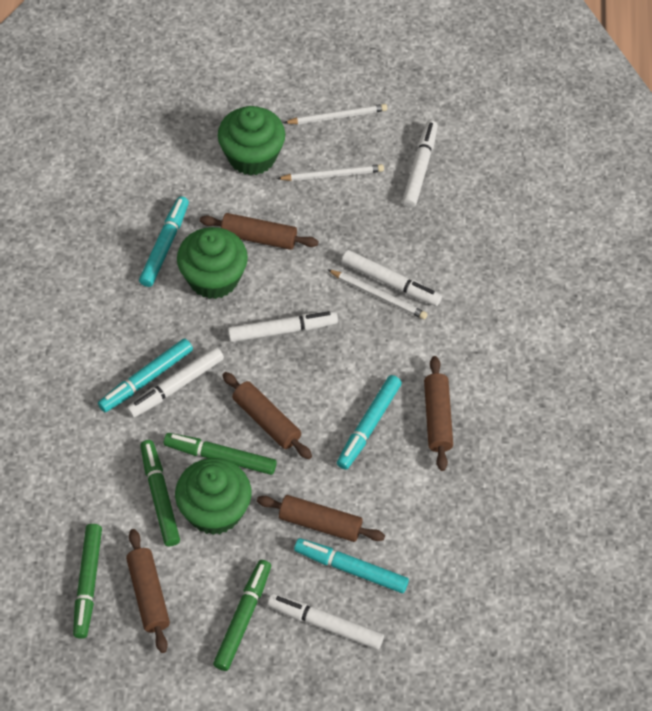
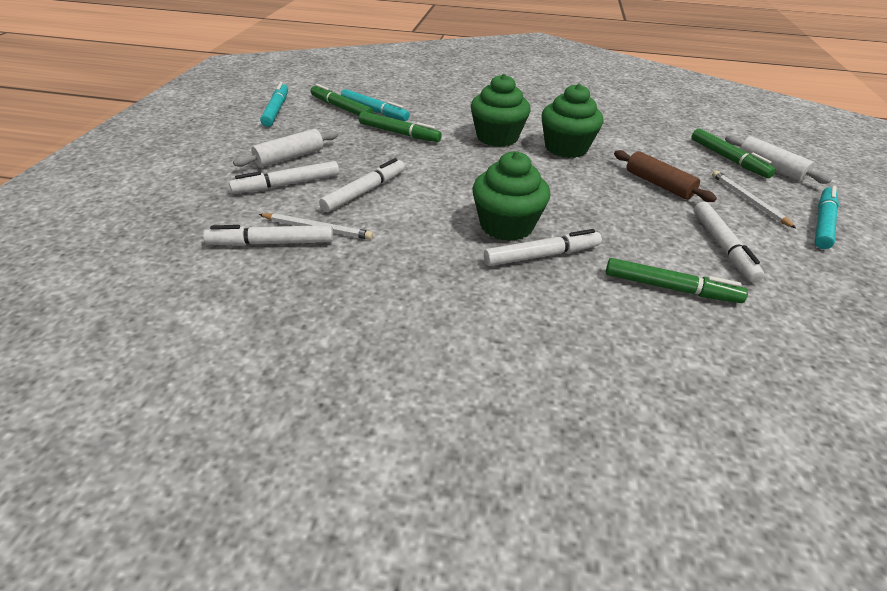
brown rolling pin: [126,529,170,653] [200,213,319,250] [222,372,312,459] [257,495,385,542] [424,356,453,471] = 5 -> [614,150,717,202] = 1
turquoise marker: [98,339,193,412] [139,196,189,287] [294,538,409,593] [337,375,402,470] = 4 -> [260,82,288,127] [341,89,410,121] [815,186,839,249] = 3
white pencil: [277,164,384,181] [284,104,387,124] [327,269,427,320] = 3 -> [259,213,373,240] [712,170,796,228] = 2
white rolling pin: none = 0 -> [233,129,338,168] [725,136,832,184] = 2

